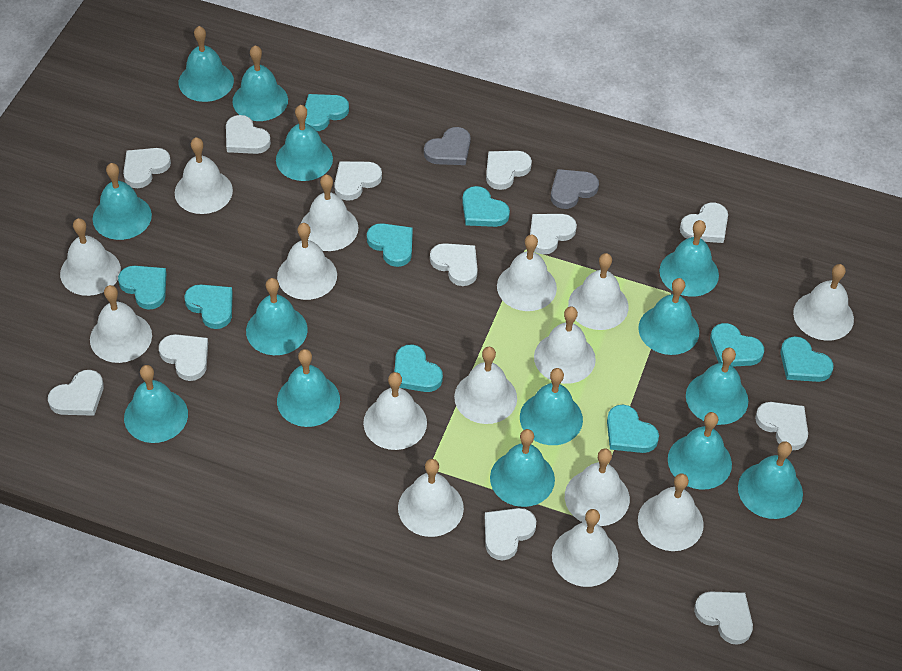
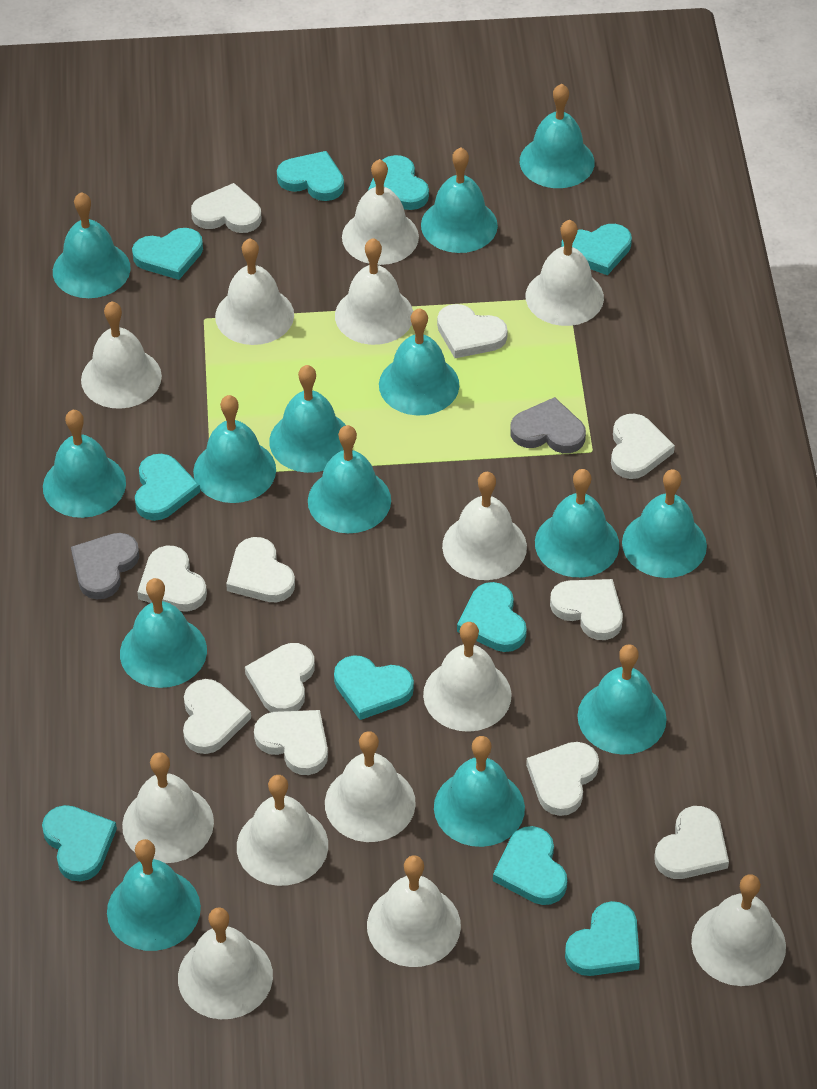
turquoise heart: [118,266,166,310] [184,284,233,329] [305,94,349,131] [367,223,413,267] [394,344,443,392] [462,186,510,227] [607,404,659,453] [710,323,764,367] [780,336,834,382] = 9 -> [42,805,117,882] [132,228,203,280] [135,454,200,521] [277,151,344,201] [334,655,414,720] [368,155,429,210] [457,582,527,652] [493,826,567,905] [561,224,632,275] [565,901,640,976] = 10
white bell: [60,218,121,296] [90,285,152,363] [175,137,233,214] [277,223,337,300] [301,175,358,251] [363,372,427,450] [398,459,464,537] [454,346,517,424] [497,234,557,311] [534,306,596,384] [552,509,619,587] [565,449,630,526] [568,253,629,330] [638,473,704,551] [793,264,854,341] = 15 -> [81,301,162,409] [122,752,214,863] [178,907,273,1019] [215,238,294,345] [237,775,328,886] [325,731,416,842] [335,238,413,345] [342,159,419,265] [367,855,461,967] [423,622,512,732] [442,472,527,580] [526,220,604,326] [691,874,786,986] = 13
white heart: [48,370,104,416] [123,148,171,188] [159,334,208,381] [226,115,271,154] [334,161,382,201] [430,243,478,286] [485,508,536,560] [486,151,532,190] [530,214,577,254] [680,203,728,243] [694,591,753,645] [755,402,808,450] = 12 -> [137,545,207,612] [183,679,251,754] [191,183,262,233] [226,537,295,602] [245,643,315,712] [254,710,328,775] [437,304,508,358] [526,742,599,816] [550,579,623,640] [611,414,675,479] [654,806,729,879] = 11

